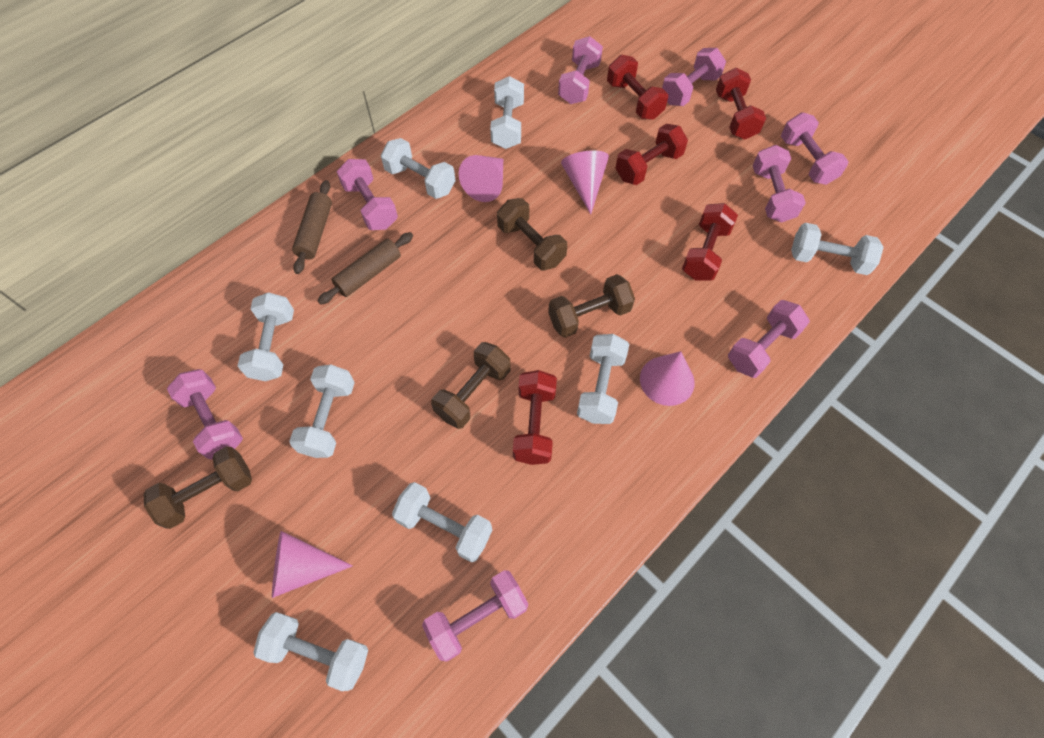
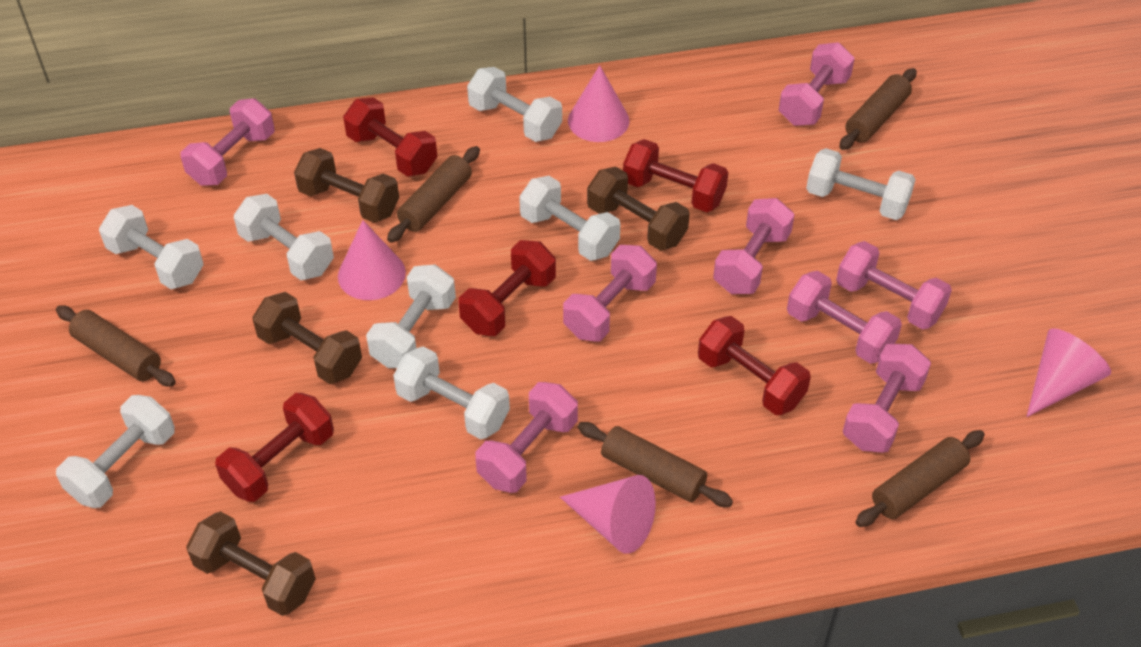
brown rolling pin: [292,180,332,274] [318,232,413,305] = 2 -> [56,306,176,387] [387,146,480,243] [578,422,733,507] [839,68,917,150] [856,430,985,527] = 5

